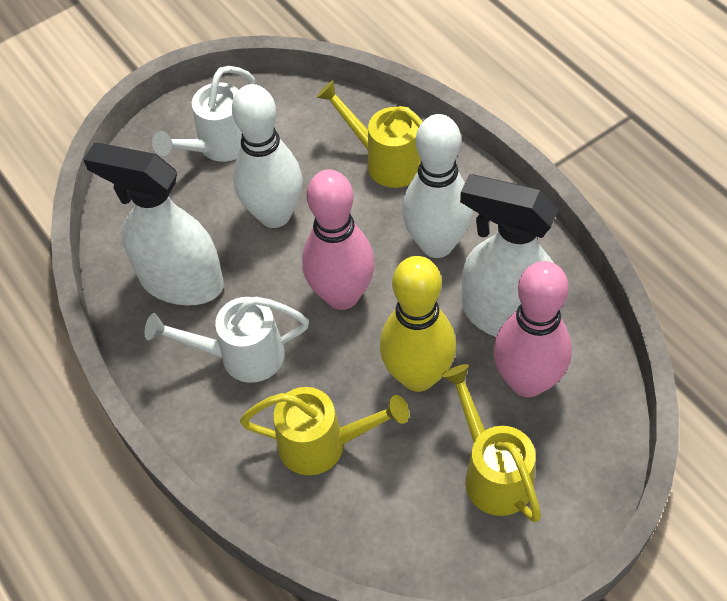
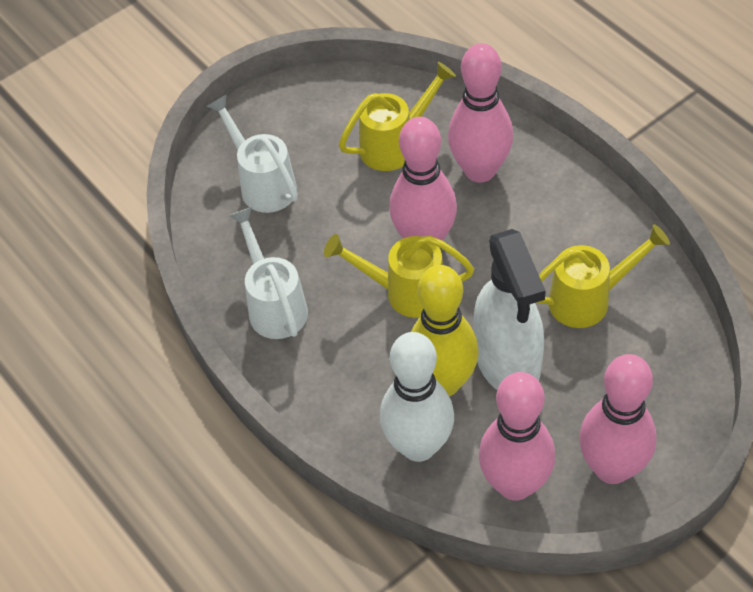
pink bowling pin: [302,169,375,310] [494,261,572,397] = 2 -> [389,117,457,241] [448,43,513,183] [479,372,555,501] [579,354,657,484] = 4
white bowling pin: [232,84,302,228] [402,114,473,258] = 2 -> [380,332,454,462] = 1
white spray bottle: [83,143,224,306] [460,174,558,337] = 2 -> [474,229,546,390] = 1

